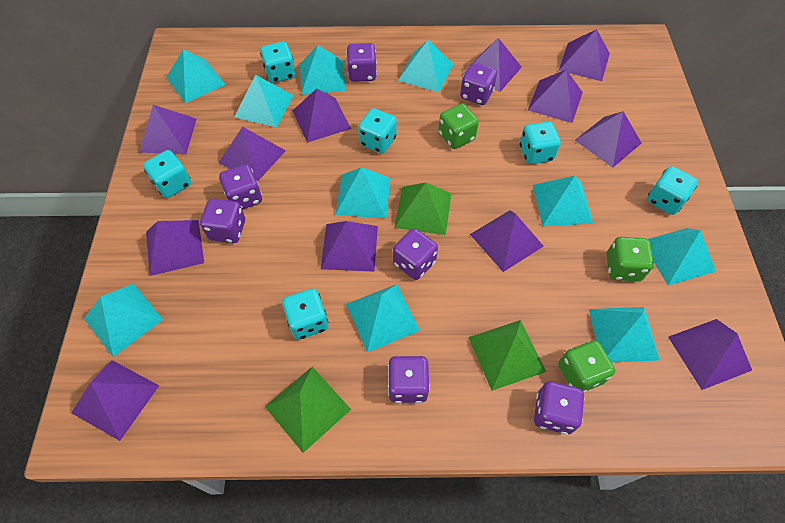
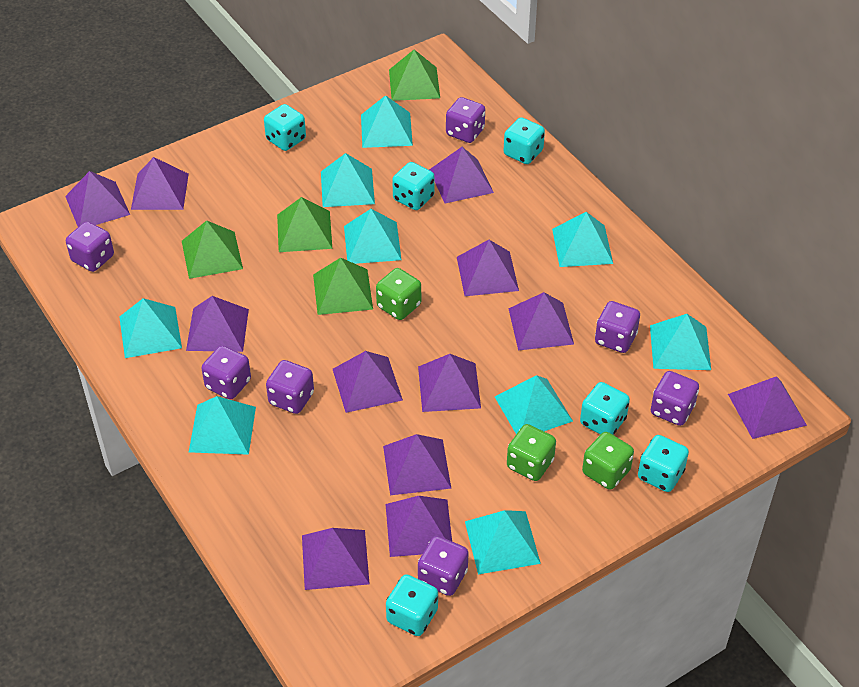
green pyramid: [265,367,351,453] [394,182,452,235] [468,320,546,391] = 3 -> [182,220,243,279] [277,197,332,252] [313,258,373,315] [389,50,440,101] = 4
turquoise pyramid: [84,284,163,357] [166,49,226,103] [234,75,294,127] [300,45,346,95] [335,167,390,218] [346,284,420,352] [398,40,453,92] [533,176,593,226] [589,307,660,362] [648,228,716,285] = 10 -> [119,298,182,358] [189,396,256,455] [321,153,375,207] [344,209,401,264] [361,95,413,148] [465,510,541,574] [495,375,573,434] [552,212,613,267] [650,314,711,370] = 9

